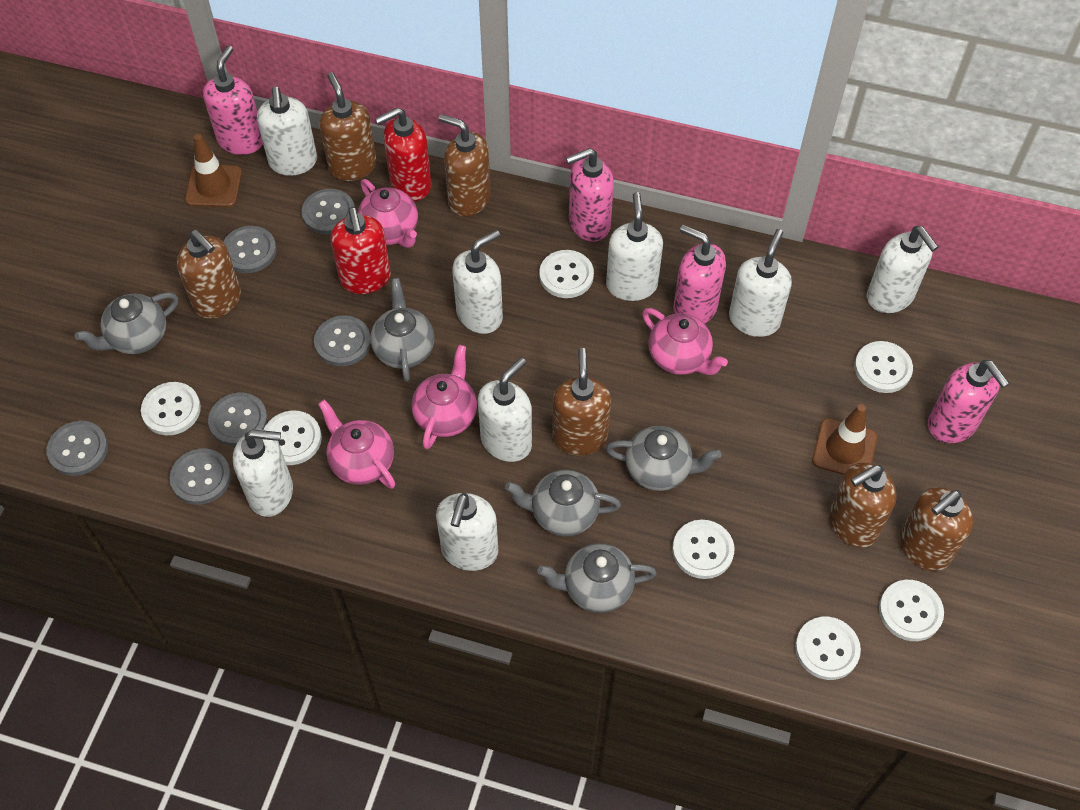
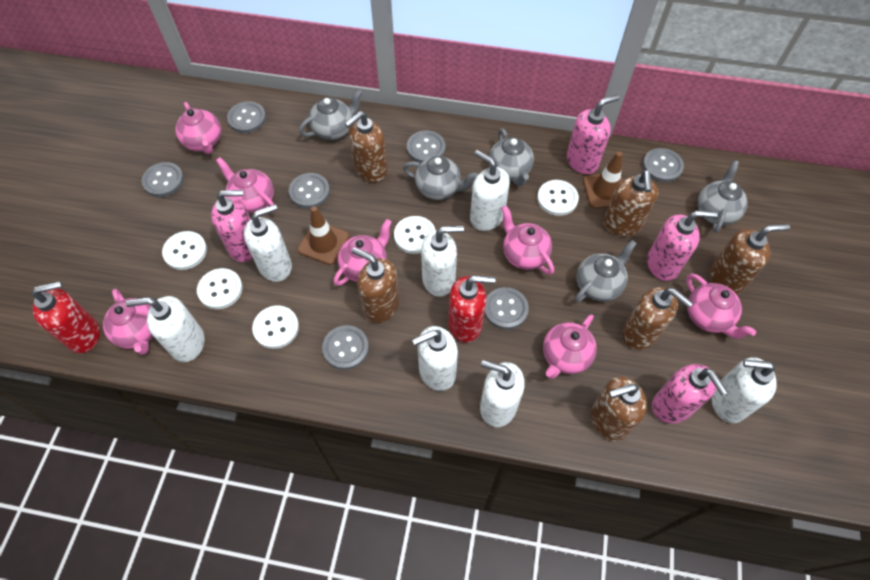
grey button: [46,421,108,476] [170,448,231,505] [208,392,268,446] [223,226,277,273] [301,189,355,235] [314,315,371,366] = 6 -> [142,162,184,197] [227,101,266,133] [289,173,330,209] [322,325,369,370] [407,131,445,163] [484,287,529,330] [643,148,684,182] = 7
pink teapot: [318,399,395,489] [358,179,418,248] [411,345,477,449] [642,308,728,375] = 4 -> [103,289,154,355] [175,102,221,154] [216,157,275,213] [334,219,392,286] [501,206,554,275] [543,314,597,379] [686,273,756,339] = 7
white button: [141,382,201,435] [264,411,322,465] [539,250,594,298] [672,520,734,579] [795,617,861,680] [854,341,913,393] [879,580,944,641] = 7 -> [162,231,207,270] [197,268,243,309] [252,306,299,349] [394,216,436,254] [537,180,579,216] = 5
white soap dispenser: [233,429,293,517] [257,87,317,176] [436,493,498,571] [453,230,503,334] [478,357,532,462] [606,192,663,301] [729,229,792,337] [867,226,938,313] = 8 -> [126,296,204,362] [244,204,292,282] [412,326,458,391] [421,226,464,297] [470,150,510,231] [480,360,525,427] [712,357,777,423] = 7

